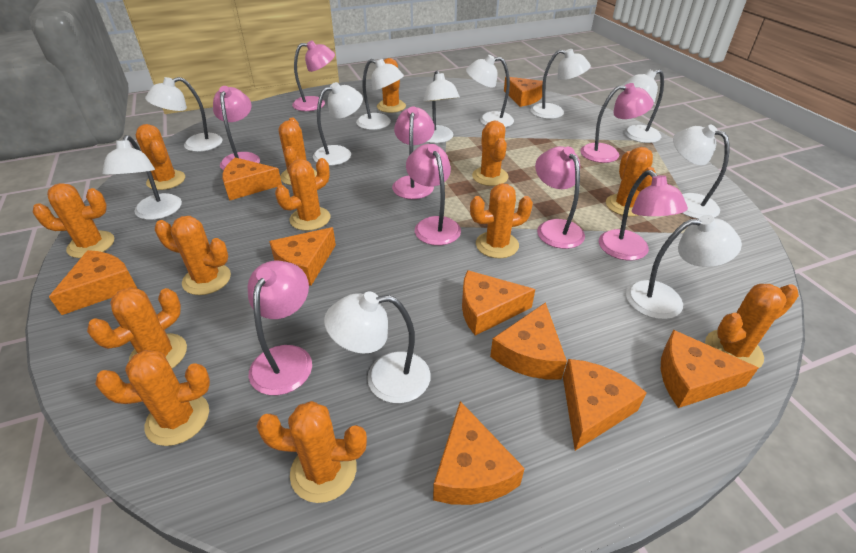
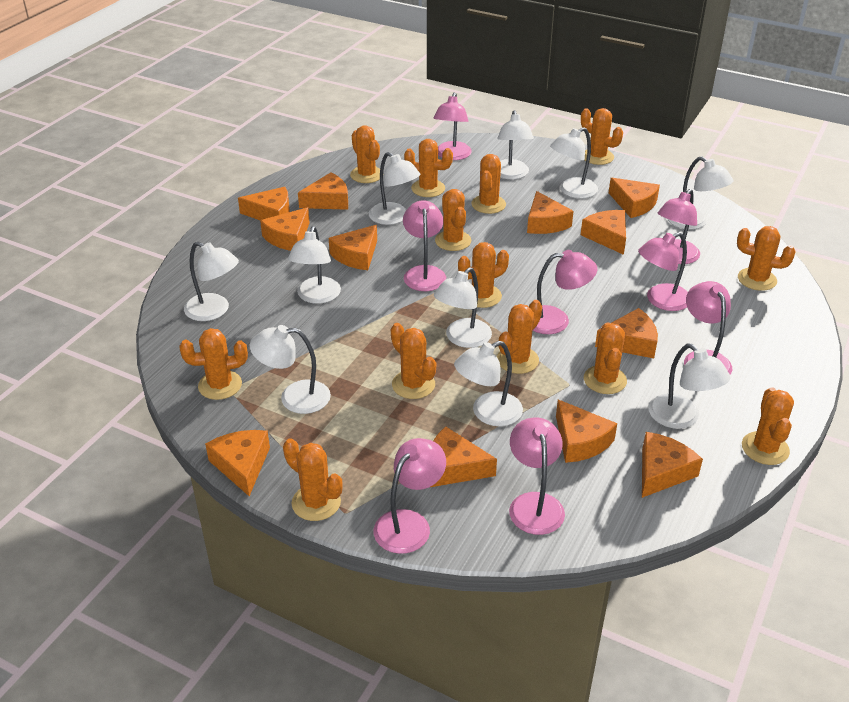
orange cheese: [49,250,137,315] [222,157,282,201] [269,227,336,286] [433,401,525,505] [462,270,535,336] [490,302,567,380] [504,77,543,107] [563,359,647,451] [661,330,758,408] = 9 -> [205,430,270,496] [238,187,290,220] [260,207,310,251] [298,173,348,210] [329,225,377,270] [431,426,497,487] [527,191,573,234] [556,399,617,463] [581,210,626,255] [595,308,658,358] [609,178,660,218] [642,432,703,498] = 12
white lamp: [102,135,182,220] [145,77,223,152] [313,82,363,166] [324,291,431,403] [356,59,404,130] [423,71,460,143] [466,55,514,127] [531,49,591,119] [622,69,664,143] [626,215,742,319] [673,124,729,219] = 11 -> [184,242,239,321] [250,325,331,414] [288,226,341,304] [369,152,420,225] [434,267,492,348] [454,341,523,426] [498,110,534,179] [550,127,598,199] [648,344,731,429] [668,157,734,230] = 10

